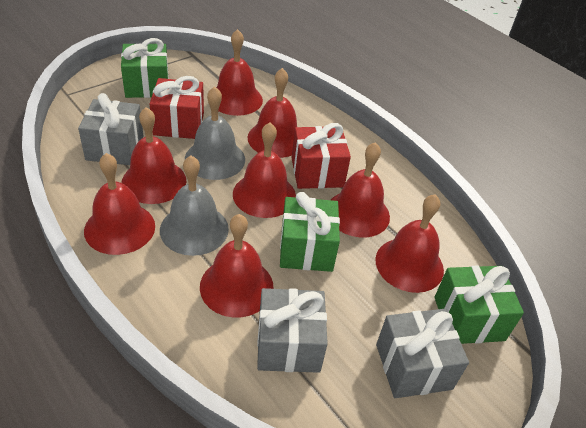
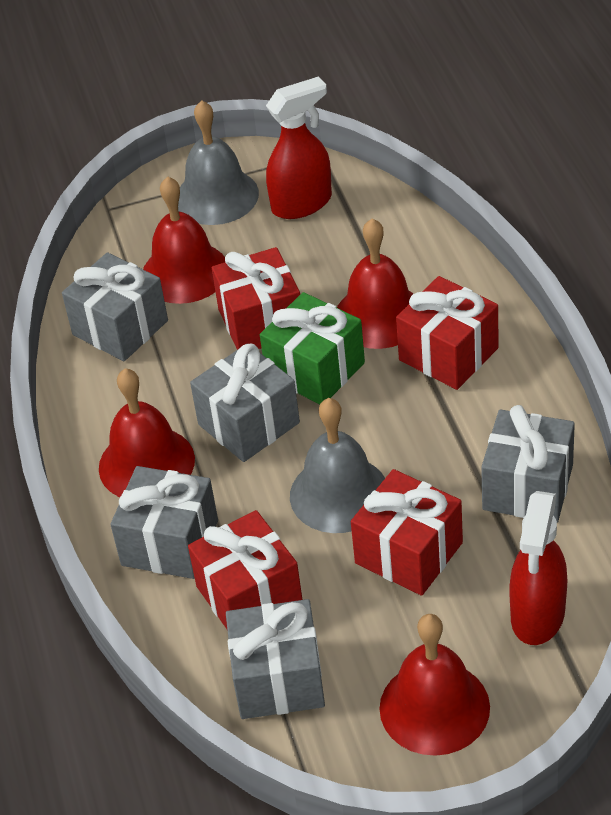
green gift: [121,38,169,98] [280,192,340,272] [435,266,524,344] = 3 -> [260,292,365,404] = 1
grey gift: [78,93,143,165] [257,288,328,373] [376,309,469,398] = 3 -> [62,252,168,361] [110,466,218,579] [190,343,300,462] [226,599,325,719] [481,405,575,523] = 5
red bell: [84,153,155,255] [122,107,186,204] [200,214,273,317] [216,29,263,116] [233,122,296,218] [247,68,297,158] [331,142,390,237] [375,194,444,293] = 8 -> [99,368,195,497] [143,176,225,304] [337,218,414,349] [379,614,490,756] = 4
red gift: [150,76,204,139] [292,123,351,189] = 2 -> [188,510,303,629] [212,247,300,350] [351,469,463,596] [396,276,499,390] = 4
red spray bottle: none = 0 -> [266,76,332,219] [509,491,567,645] = 2

